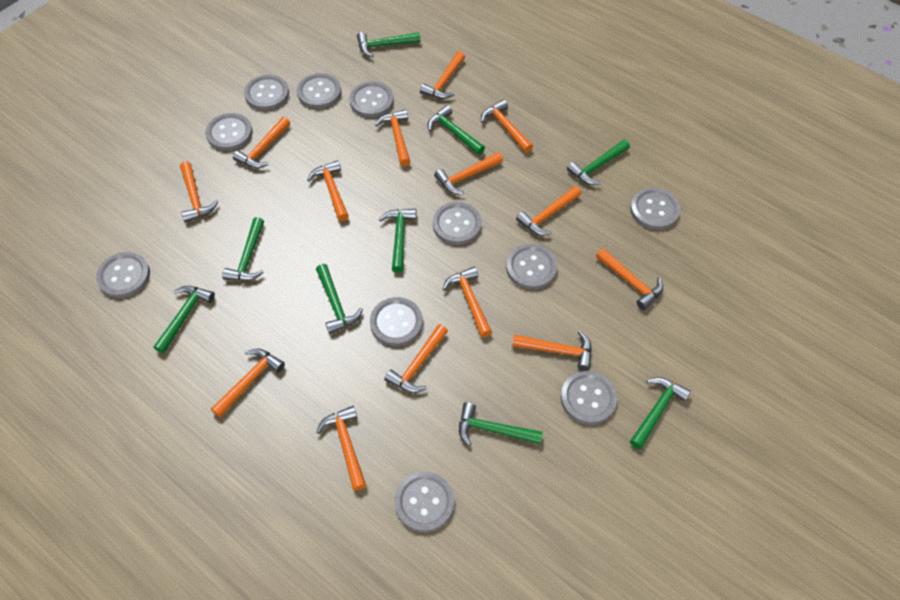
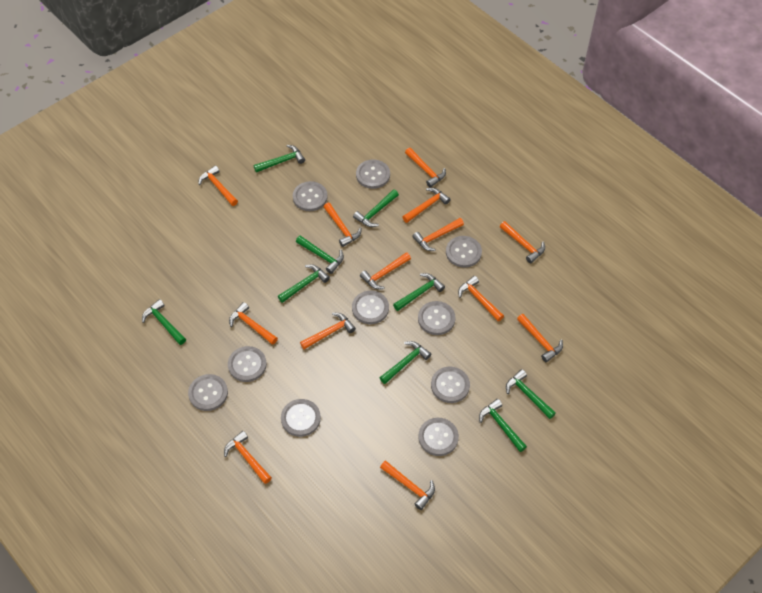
grey button: [96,252,150,298] [205,113,253,151] [244,75,289,110] [297,73,341,109] [349,81,394,118] [370,297,423,346] [395,472,454,532] [433,202,482,245] [506,244,557,289] [561,371,617,425] [630,188,680,230] = 11 -> [188,374,228,411] [228,346,267,382] [281,399,321,437] [293,181,328,211] [352,291,389,324] [356,159,390,189] [418,301,456,335] [418,418,459,456] [431,367,470,403] [446,236,482,268] = 10
orange hammer: [180,161,218,223] [211,349,285,417] [233,117,290,168] [307,160,349,221] [316,406,366,491] [375,109,411,166] [384,324,448,393] [420,51,465,99] [434,152,503,195] [443,267,492,337] [481,99,533,153] [512,331,592,371] [516,186,581,236] [596,248,663,310] = 14 -> [198,165,238,206] [224,431,272,484] [229,302,278,345] [300,312,356,350] [324,203,362,247] [360,252,411,289] [380,460,435,510] [402,188,451,223] [405,148,446,188] [412,218,464,251] [458,276,504,321] [500,221,545,263] [517,314,563,362] = 13

